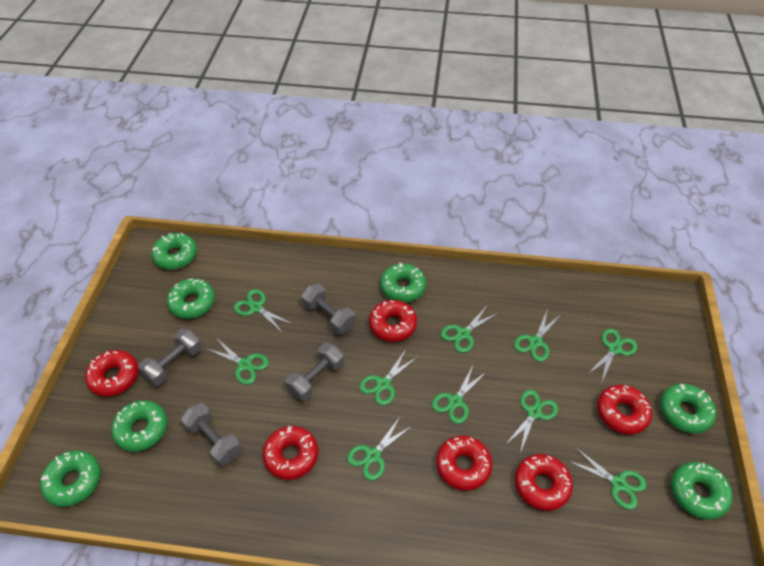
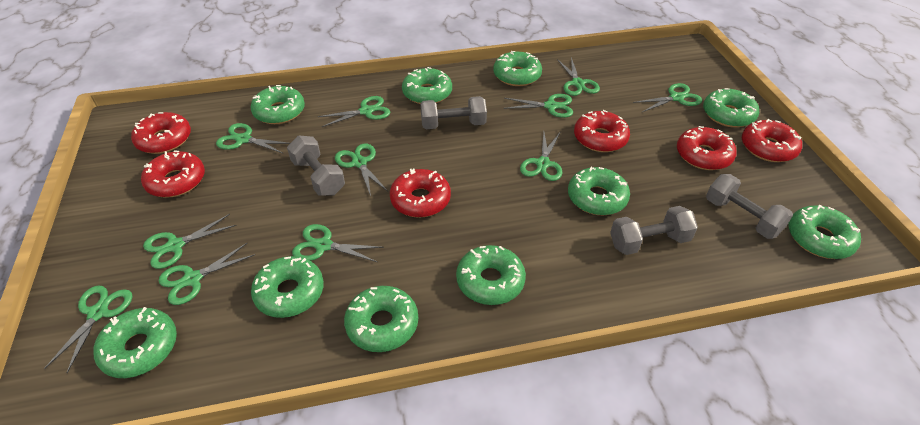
green donut: [40,450,101,507] [111,400,167,452] [151,233,197,270] [167,278,215,319] [380,263,426,302] [660,384,716,434] [671,462,732,519] = 7 -> [94,307,177,378] [251,85,305,124] [251,256,324,318] [344,286,418,352] [402,67,452,104] [456,245,526,305] [493,51,542,86] [568,167,630,216] [703,88,759,128] [789,205,861,259] = 10
green scissors: [205,338,269,385] [234,289,292,332] [347,417,412,481] [359,350,418,406] [432,364,486,424] [441,306,498,353] [505,390,558,453] [514,309,560,362] [568,448,647,510] [587,328,638,383] = 10 -> [44,285,132,373] [143,214,237,269] [159,243,255,305] [216,123,290,154] [292,224,384,262] [317,96,390,127] [335,144,388,196] [504,94,573,118] [520,131,562,181] [557,57,600,96] [633,83,702,112] = 11

